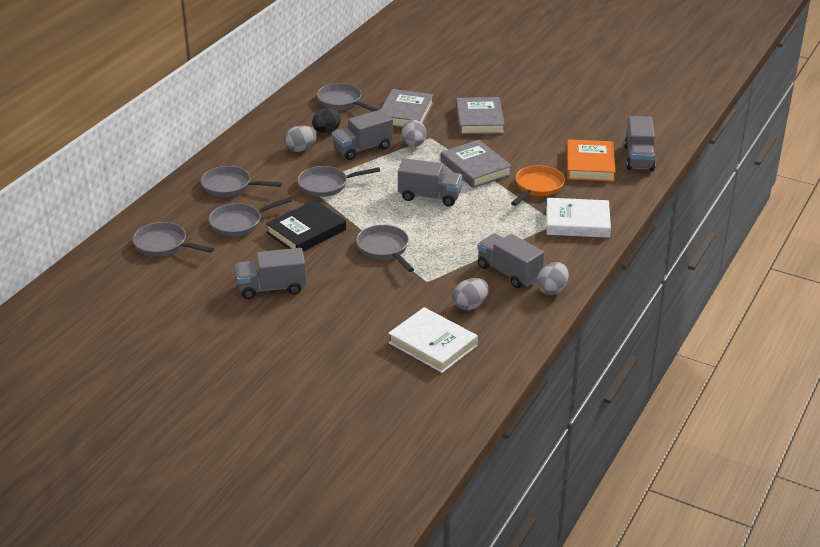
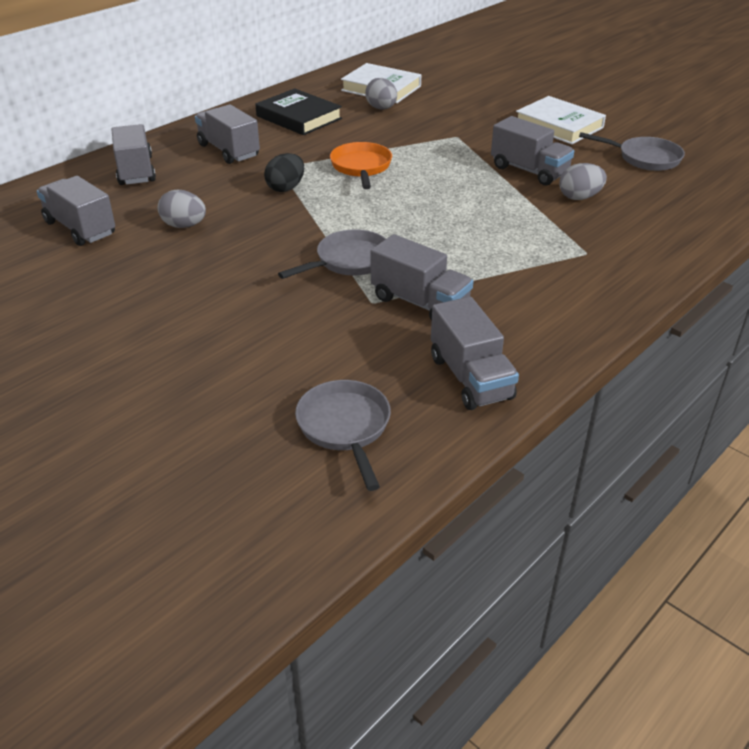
grey book: [381,89,433,128] [441,140,512,188] [456,97,505,135] = 3 -> none = 0
grey egg: [284,125,317,152] [401,120,426,147] [453,278,489,310] [537,262,569,295] = 4 -> [158,190,206,228] [365,78,397,110] [559,163,607,200] = 3
grey pan: [133,222,214,257] [201,166,282,197] [209,197,292,236] [297,166,380,197] [317,83,378,111] [356,225,414,272] = 6 -> [278,229,386,279] [295,380,391,491] [579,132,685,171] = 3
grey truck: [236,248,306,299] [332,109,393,160] [398,158,463,206] [477,233,544,288] [624,116,656,171] = 5 -> [37,176,115,246] [112,124,156,185] [195,104,260,164] [371,234,473,321] [431,297,519,410] [491,116,574,186] = 6
orange book: [567,139,616,182] = 1 -> none = 0

